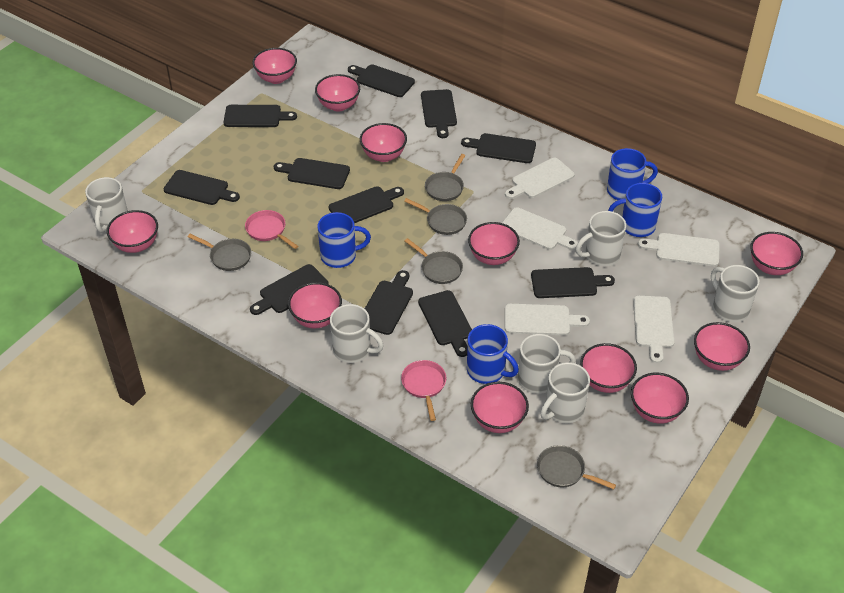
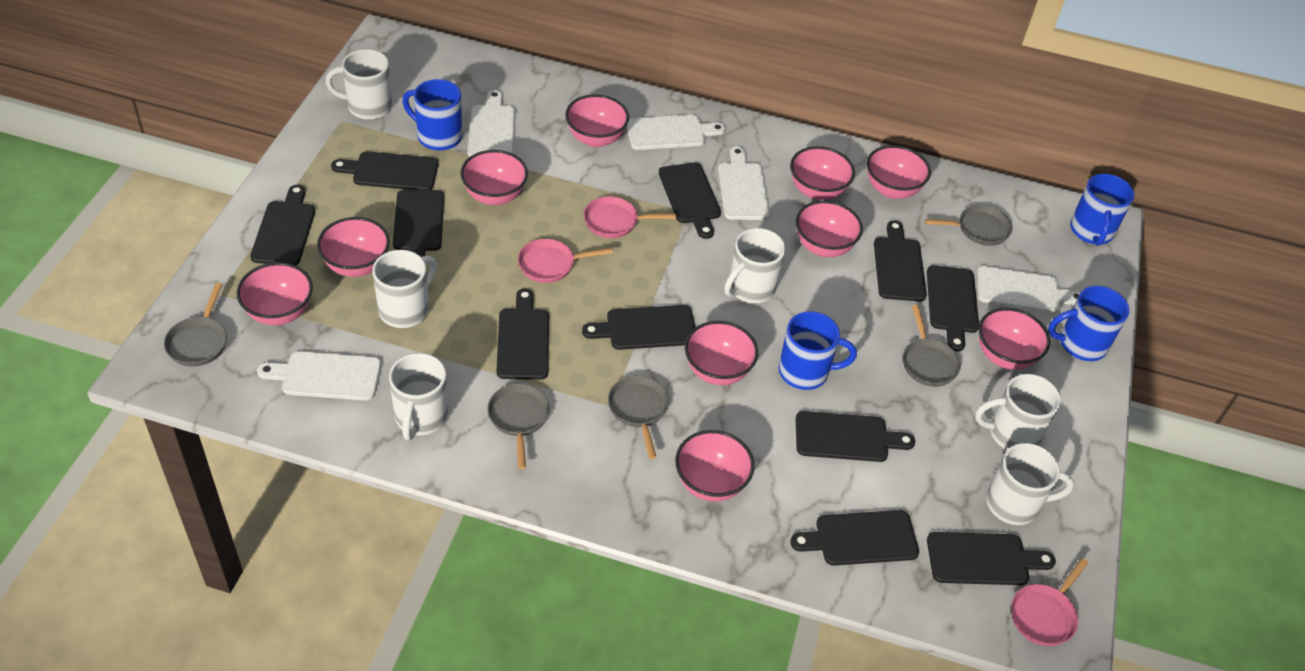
pink bowl: [107,210,158,253] [252,48,297,84] [288,282,342,328] [315,74,360,112] [360,123,407,162] [468,222,520,265] [471,382,529,433] [580,343,637,393] [631,373,689,424] [694,322,750,371] [750,232,803,275] = 11 -> [236,262,313,325] [317,217,390,277] [460,150,528,205] [565,94,629,147] [675,430,755,502] [685,321,758,385] [790,146,855,200] [796,201,863,257] [867,145,931,199] [979,308,1050,370] = 10
pink pan: [245,210,298,249] [401,360,446,421] = 2 -> [518,239,613,283] [584,196,676,238] [1011,558,1088,646] = 3

